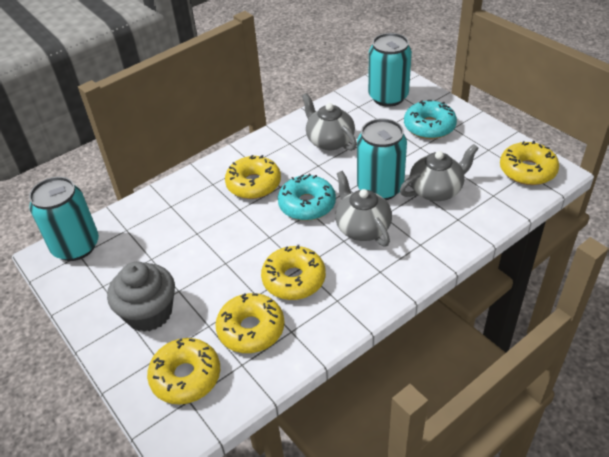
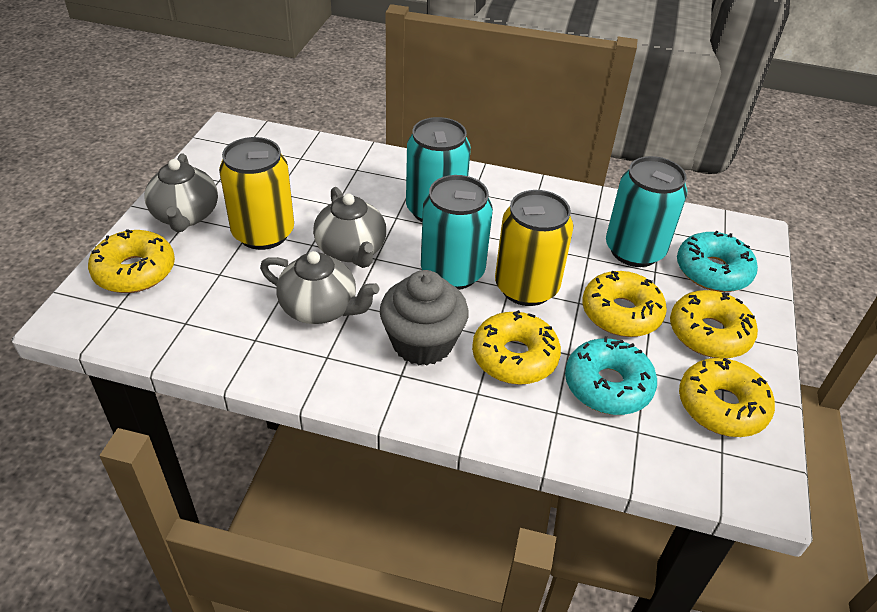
yellow can: none = 0 -> [219,137,294,250] [495,190,573,306] = 2

